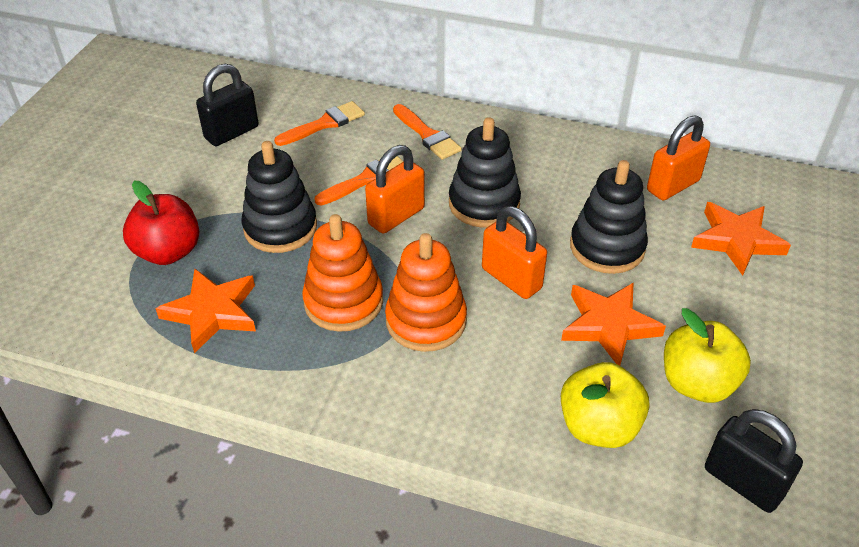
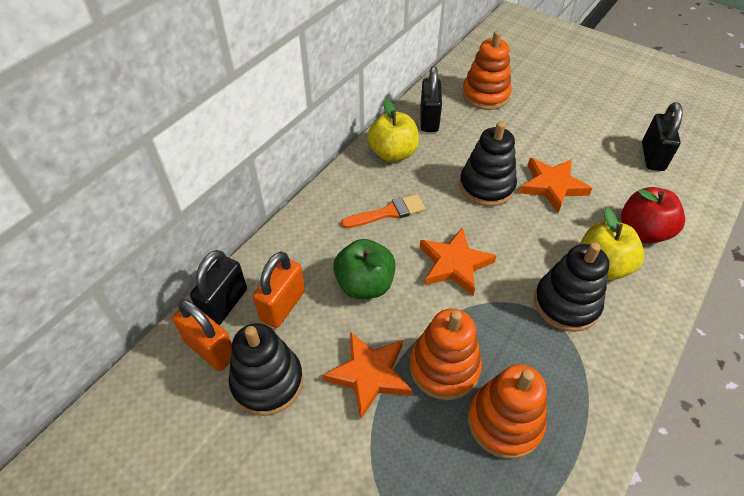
black padlock: [196,64,259,146] [705,409,803,513] = 2 -> [190,250,247,325] [420,66,442,132] [642,102,683,171] = 3
green apple: none = 0 -> [333,239,396,299] = 1
orange brush: [274,101,365,146] [314,156,404,205] [393,104,462,160] = 3 -> [341,194,425,228] = 1
orange padlock: [365,145,425,234] [482,206,547,299] [647,115,710,201] = 3 -> [172,299,232,371] [253,252,305,328] = 2
orange stacking toy: [302,214,383,332] [385,233,467,352] = 2 -> [409,309,482,400] [462,31,512,110] [468,364,547,459] = 3

